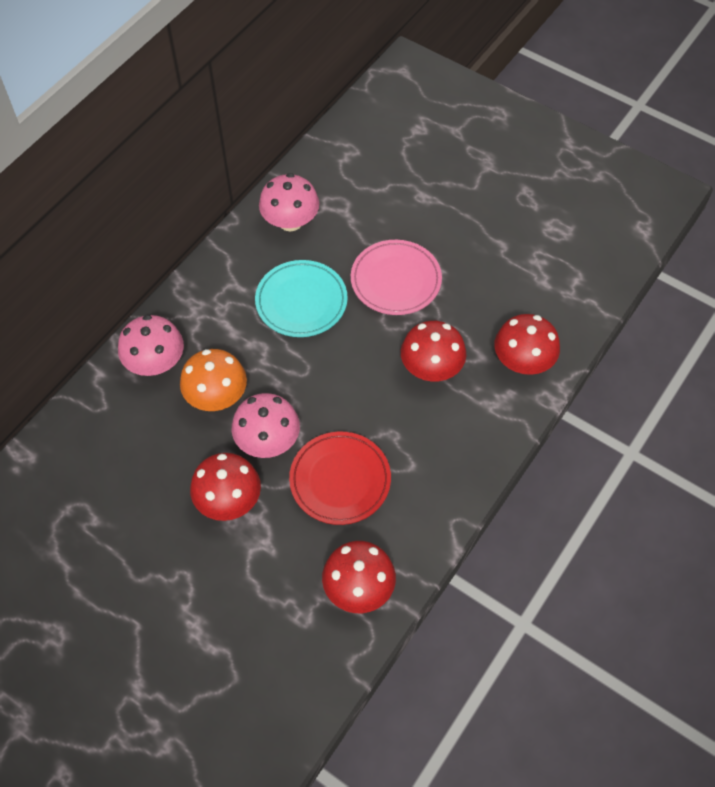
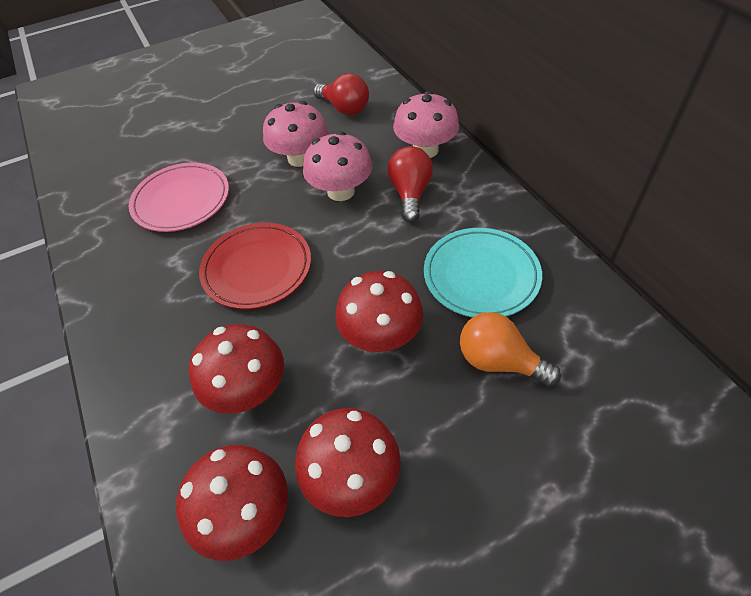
orange light bulb: none = 0 -> [460,312,561,387] = 1
orange mushroom: [180,349,247,411] = 1 -> none = 0
red light bulb: none = 0 -> [313,73,369,115] [387,146,433,223] = 2

